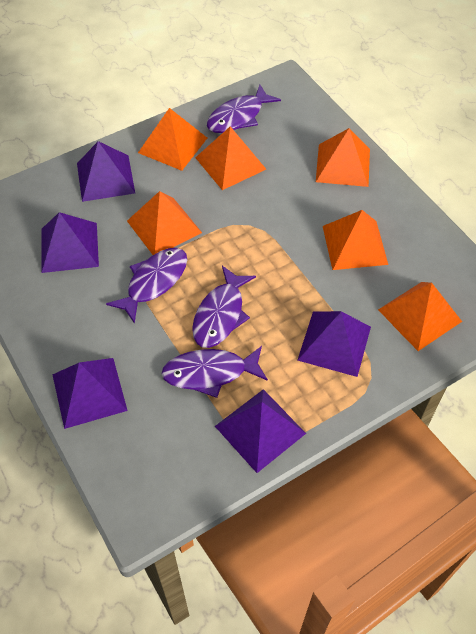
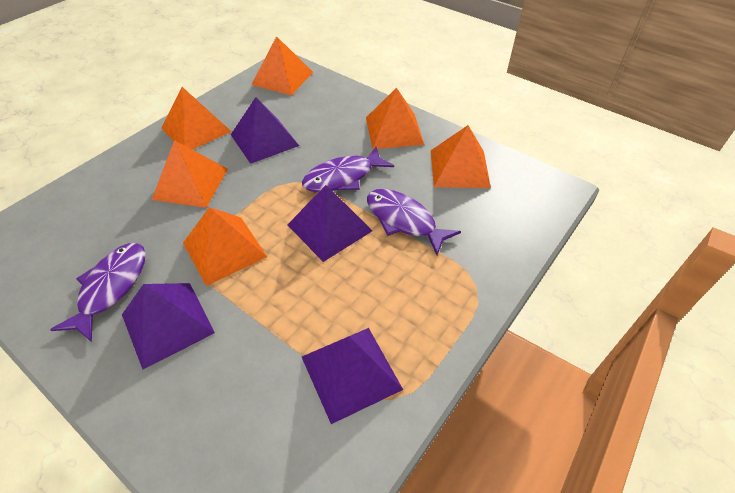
purple fish: [106,248,187,324] [162,346,268,398] [192,266,256,348] [207,85,281,133] = 4 -> [50,243,146,342] [302,147,394,192] [367,189,461,255] = 3
purple pyramid: [41,212,99,273] [52,358,128,429] [77,141,135,202] [215,389,306,473] [298,311,371,377] = 5 -> [122,283,215,369] [231,97,299,164] [287,185,372,262] [302,328,403,424] = 4

